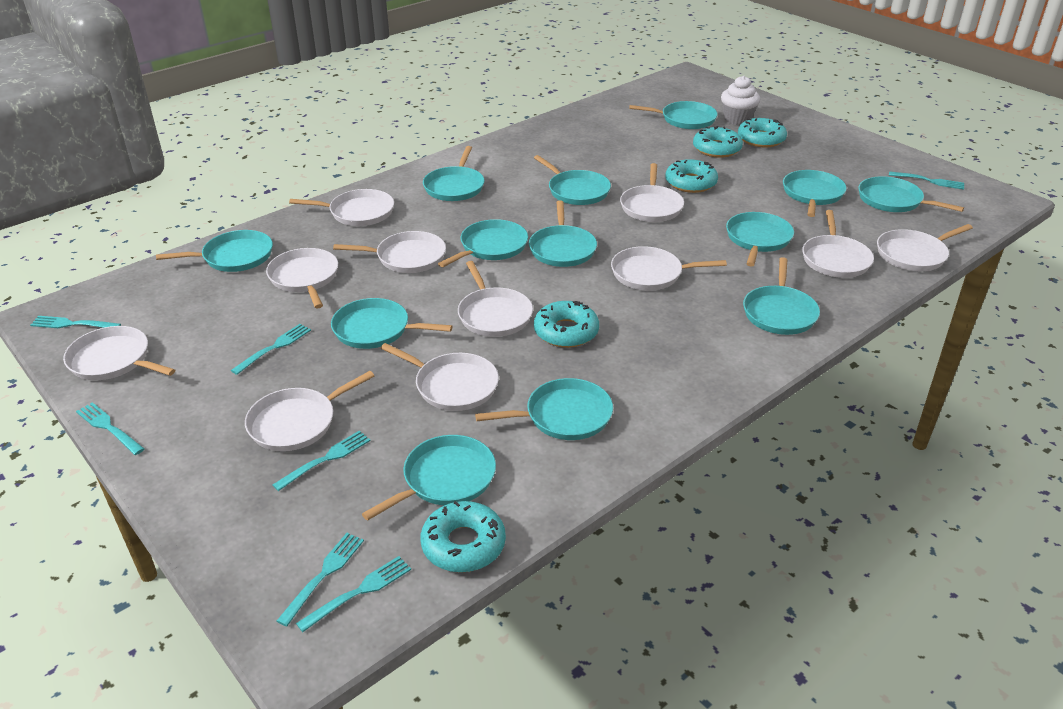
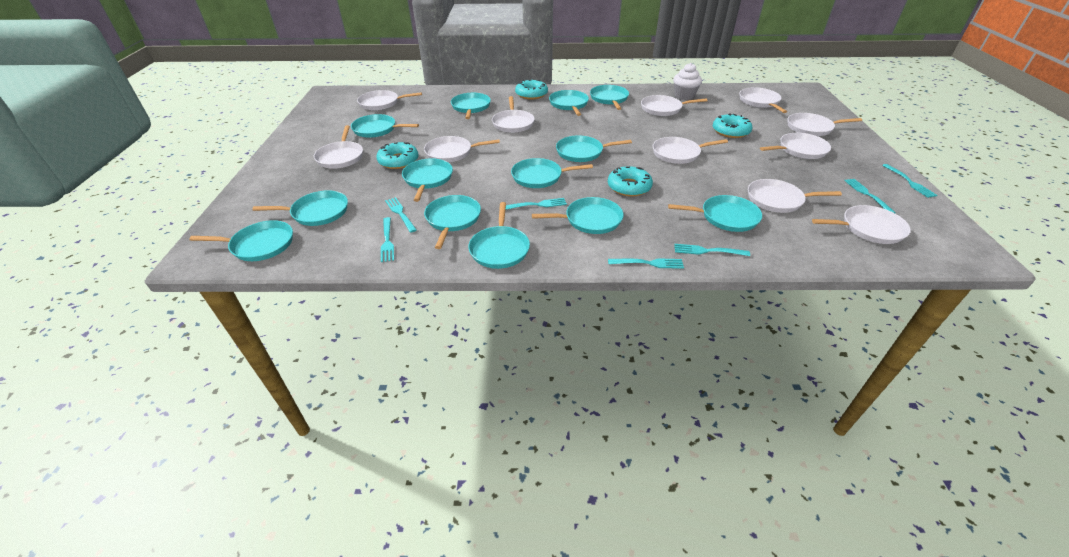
turquoise donut: [420,501,506,572] [534,301,599,348] [665,159,718,193] [693,126,743,158] [738,118,787,148] = 5 -> [376,142,418,169] [515,80,548,99] [608,166,653,197] [713,113,752,138] = 4

